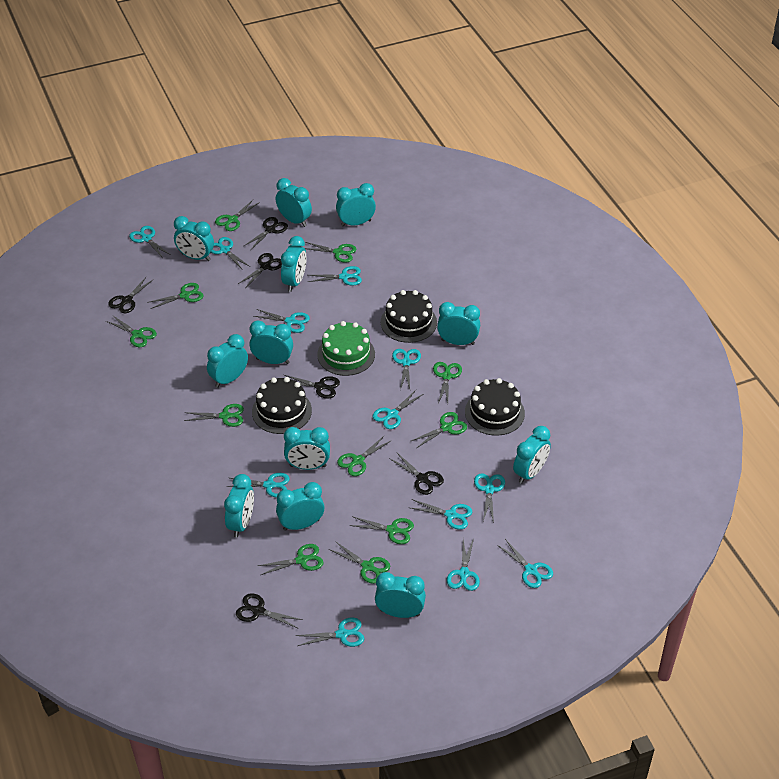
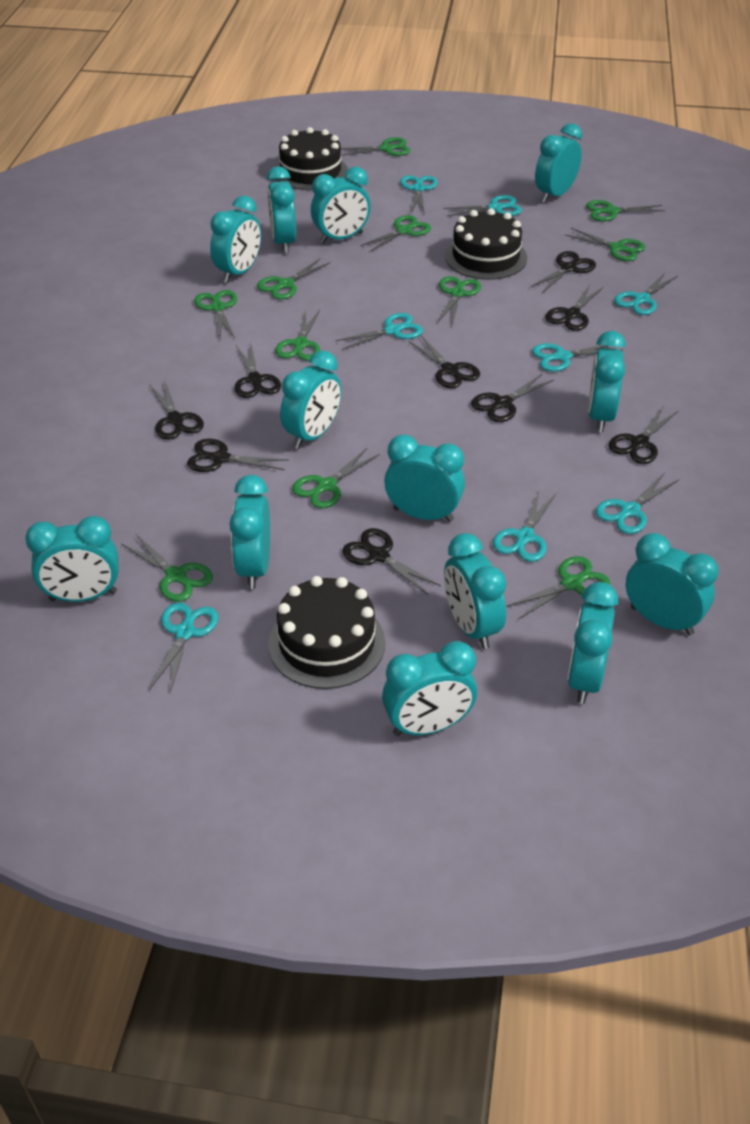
black scissors: [108,276,154,313] [236,593,303,629] [238,253,282,288] [244,217,288,251] [284,375,340,399] [389,452,444,495] = 6 -> [149,382,204,440] [187,439,289,472] [234,343,281,398] [342,528,441,595] [409,336,480,388] [471,374,554,422] [530,251,596,293] [545,285,604,331] [608,407,678,464] = 9
green cake: [317,321,375,376] = 1 -> none = 0
turquoise clock: [174,216,214,261] [207,334,248,388] [224,474,254,537] [249,320,293,364] [276,178,312,227] [276,482,325,531] [281,236,307,292] [284,427,330,470] [336,183,376,226] [375,572,426,618] [437,302,480,345] [513,426,551,484] = 12 -> [25,516,119,602] [210,196,261,283] [229,475,270,589] [267,166,296,253] [280,350,342,449] [311,167,371,243] [382,641,477,736] [384,434,465,522] [444,533,506,649] [535,123,582,203] [568,582,618,704] [588,331,626,432] [626,533,718,635] = 13
turquoise scissors: [129,226,170,258] [211,237,250,269] [227,473,290,498] [254,309,310,333] [296,617,364,647] [308,266,362,286] [373,390,423,429] [392,349,421,390] [411,499,472,530] [447,538,480,591] [474,473,505,523] [497,539,553,588] = 12 -> [150,603,219,692] [335,313,423,350] [400,175,438,214] [443,195,522,216] [493,491,556,562] [532,343,623,372] [595,472,679,534] [614,273,678,315] = 8

